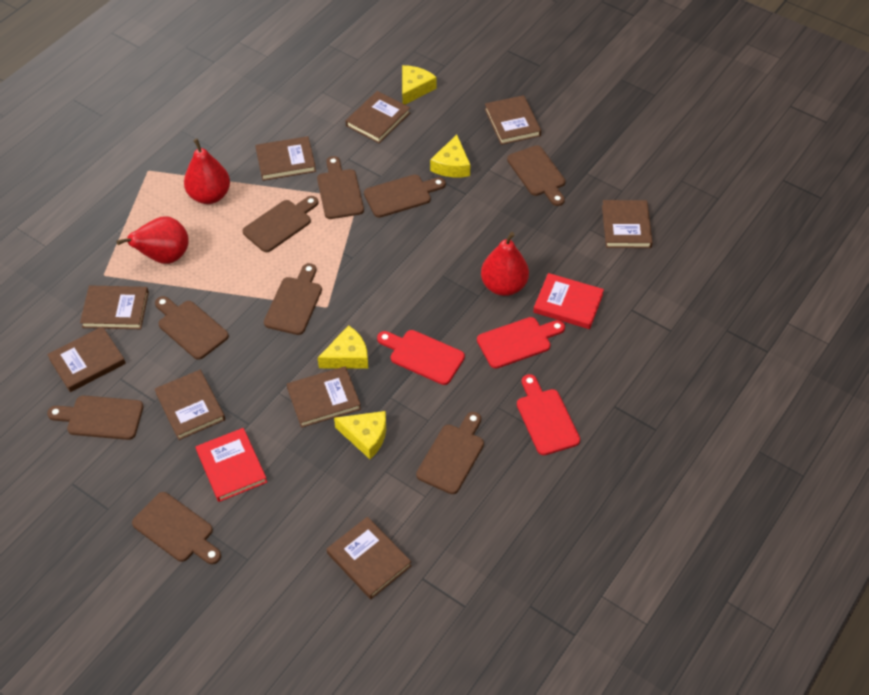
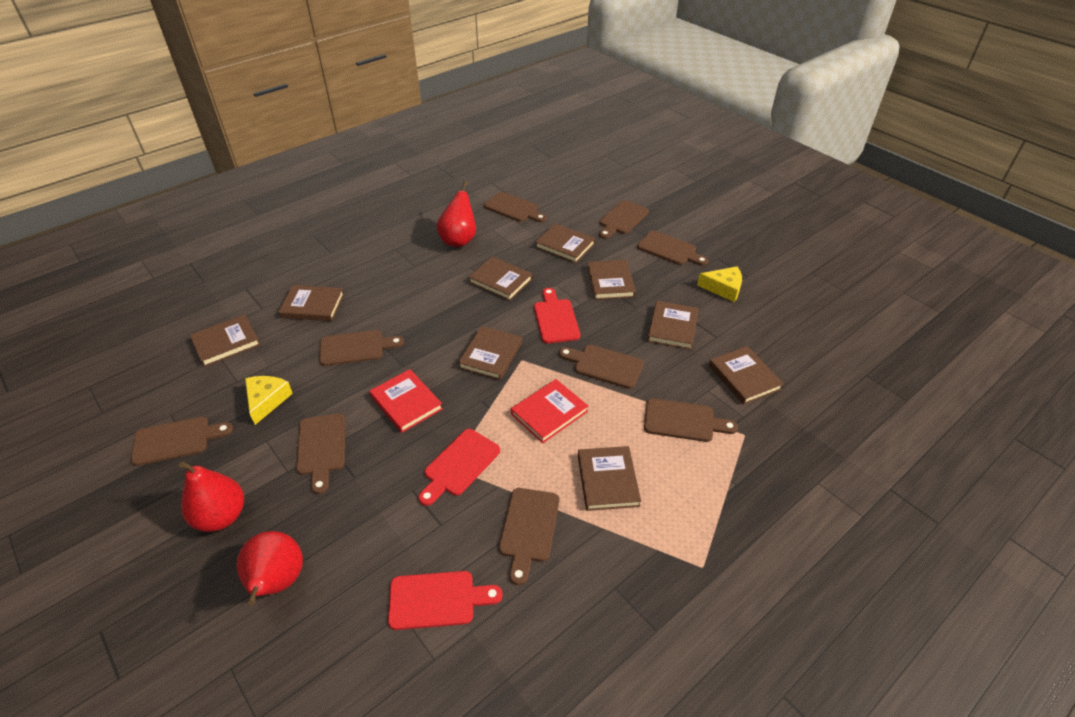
yellow cheese: [318,325,368,369] [334,411,386,459] [402,65,437,105] [430,135,470,177] = 4 -> [245,376,293,425] [697,266,742,302] = 2

